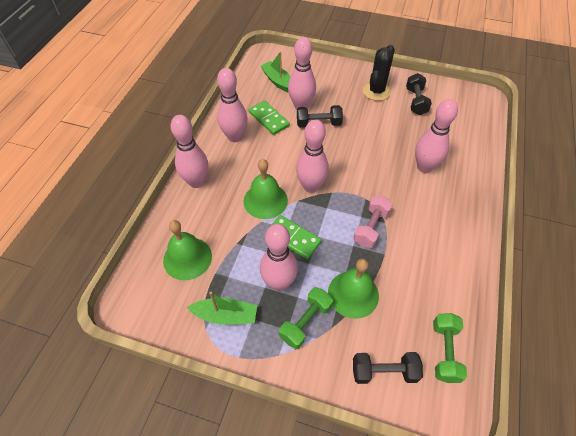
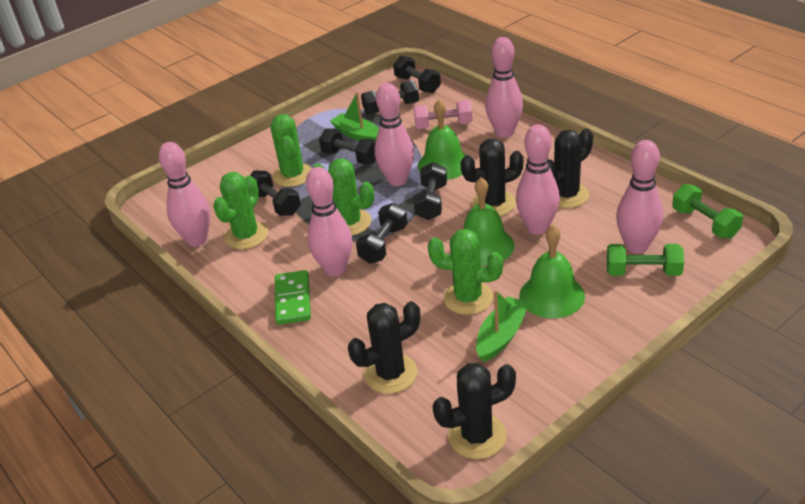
black cactus: [363,45,395,101] = 1 -> [348,301,420,394] [432,363,516,459] [460,139,524,216] [548,129,593,208] = 4
black dumbbell: [297,105,343,128] [353,352,423,384] [406,73,432,115] = 3 -> [250,170,301,216] [319,129,376,164] [356,203,408,264] [361,80,419,115] [393,56,441,93] [414,162,447,220] = 6
green cactus: none = 0 -> [213,172,268,249] [271,114,312,187] [313,159,374,236] [428,229,503,315] = 4
green domino: [249,100,290,135] [266,215,322,259] = 2 -> [275,270,311,325] = 1

